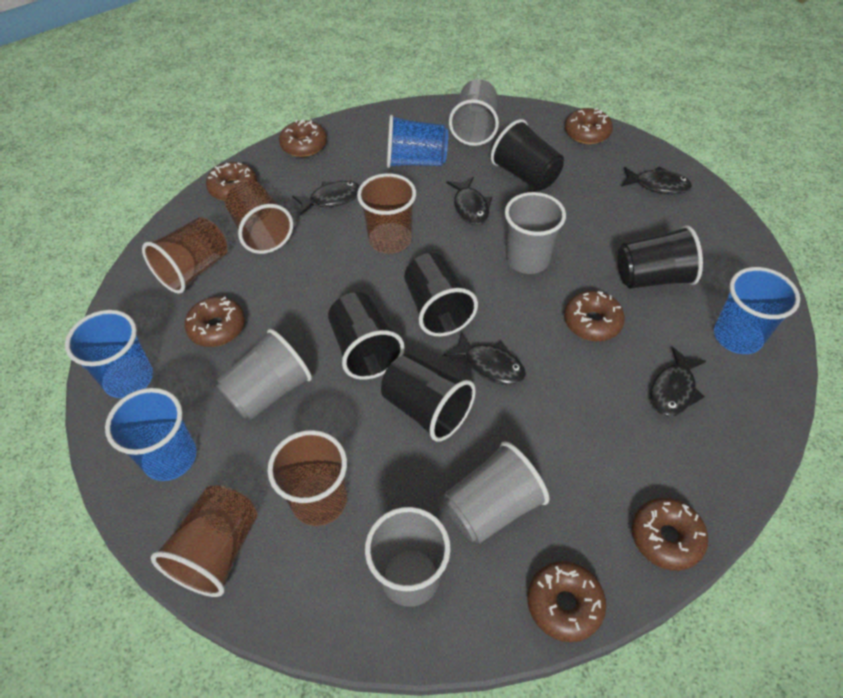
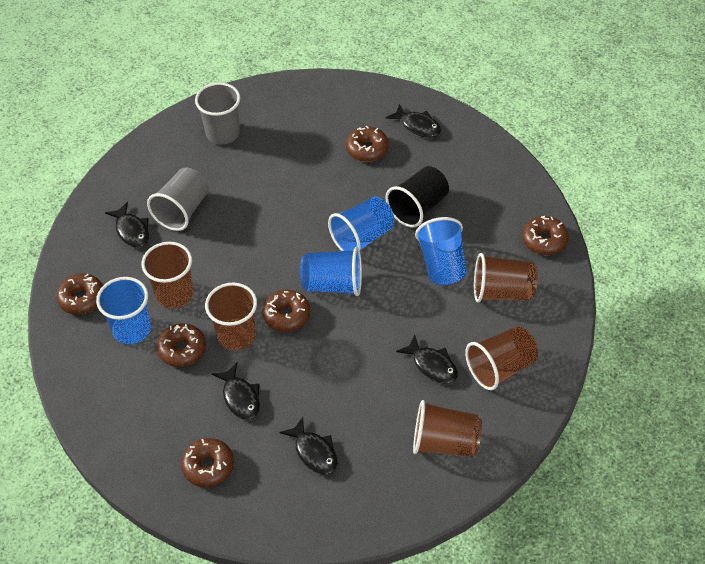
black cup: [328,292,405,380] [381,353,476,442] [404,253,478,336] [491,119,564,191] [618,225,703,289] = 5 -> [386,166,449,228] = 1
brown donut: [185,296,245,347] [206,162,257,201] [279,120,327,157] [527,561,606,642] [564,291,625,341] [565,108,613,144] [632,498,708,571] = 7 -> [56,273,103,315] [157,323,206,367] [181,438,234,487] [262,290,310,332] [346,126,389,162] [522,216,569,255] = 6
grey cup: [216,329,312,420] [365,507,451,607] [443,441,549,544] [449,79,499,146] [505,192,566,274] = 5 -> [147,167,209,231] [195,83,240,145] = 2

